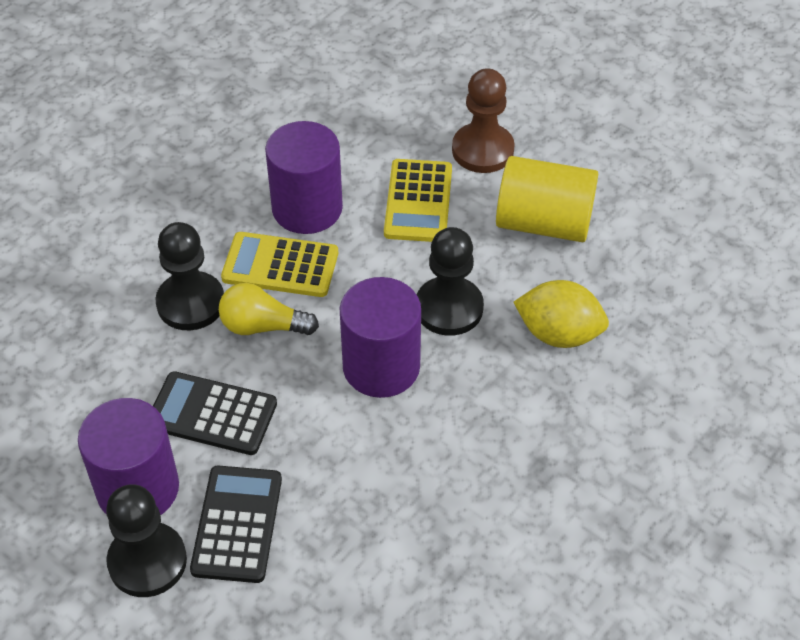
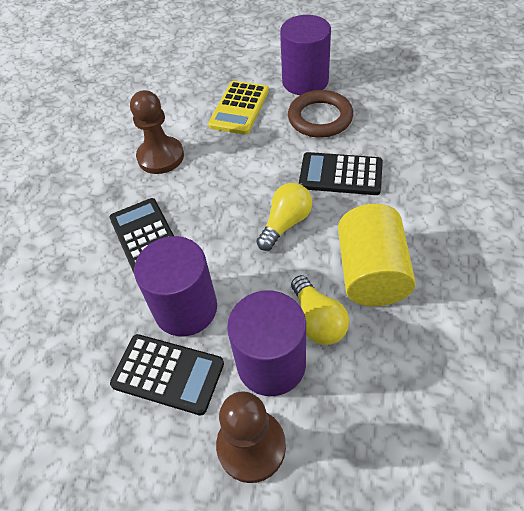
black calculator: [153,371,277,455] [190,465,282,583] = 2 -> [109,198,174,273] [110,334,224,415] [299,152,383,195] = 3
black pawn: [106,484,187,597] [155,222,224,330] [417,227,484,336] = 3 -> none = 0
brown pawn: [452,68,515,173] = 1 -> [130,90,184,174] [216,391,286,483] = 2
brown ring: none = 0 -> [288,90,353,138] = 1
yellow calculator: [221,232,338,297] [384,159,452,242] = 2 -> [208,81,269,135] = 1
yellow lemon: [514,280,609,348] = 1 -> none = 0
yellow light bulb: [219,283,319,335] = 1 -> [257,183,312,251] [291,275,349,345] = 2

